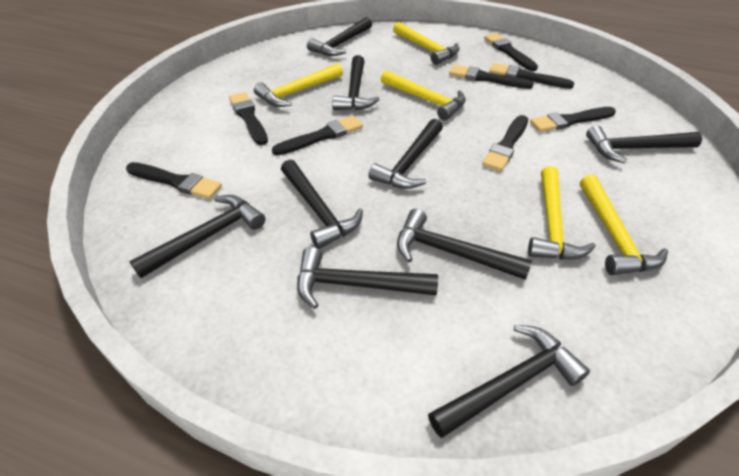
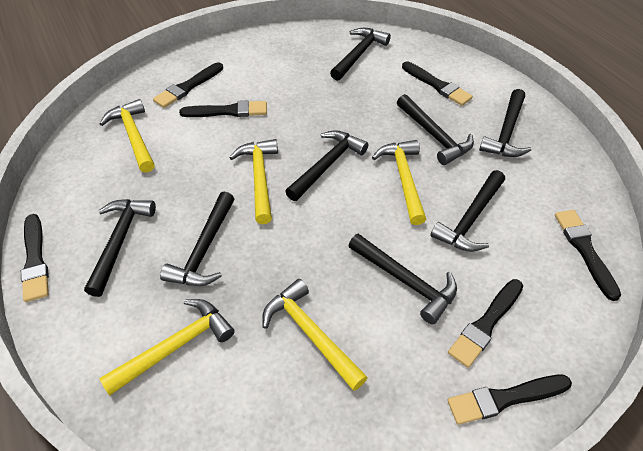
black brush: [126,162,222,199] [229,92,268,145] [272,116,363,156] [449,65,534,89] [482,115,528,171] [484,33,538,71] [489,63,574,89] [530,107,616,132] = 8 -> [21,214,49,302] [153,62,223,108] [179,100,267,117] [402,61,473,106] [447,375,572,425] [448,279,523,368] [555,210,621,301] = 7
black hammer: [129,195,266,278] [281,160,363,249] [297,247,438,309] [307,17,372,56] [332,55,380,110] [368,119,443,189] [397,209,532,280] [428,325,590,438] [586,126,702,163] = 9 -> [84,199,156,297] [160,192,235,286] [285,130,369,201] [330,28,391,81] [348,234,457,324] [397,94,474,165] [431,170,505,252] [479,89,531,157] = 8

